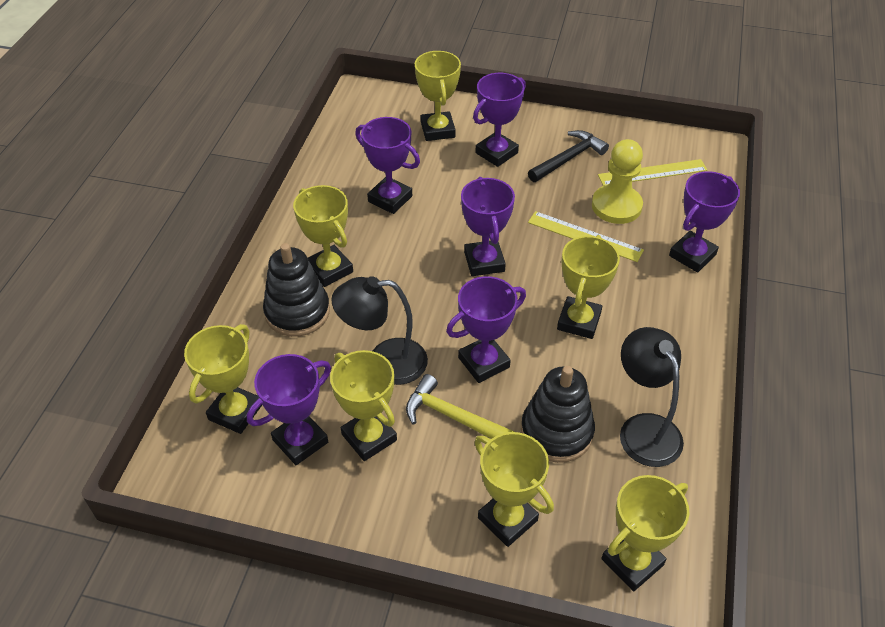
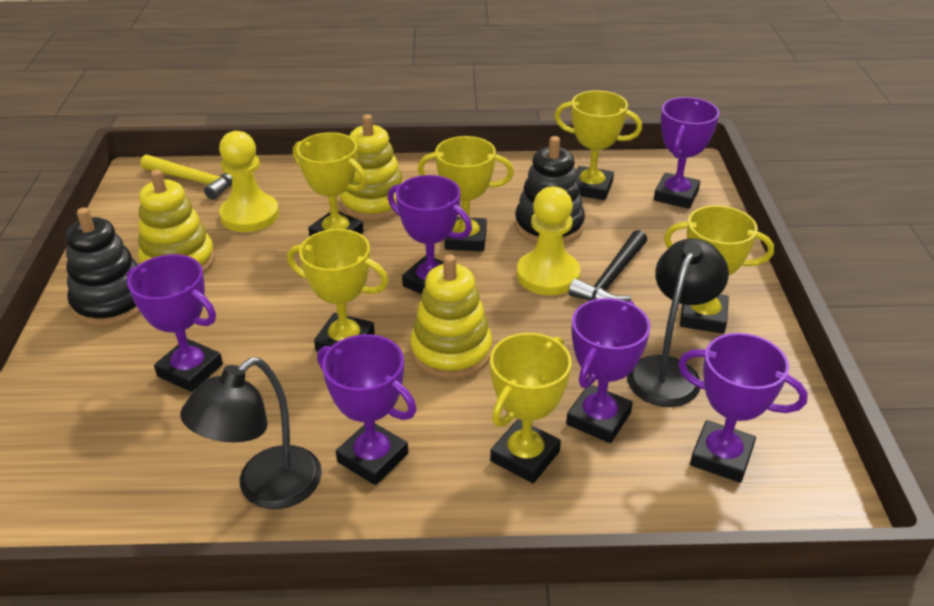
yellow pawn: [592,139,643,224] = 1 -> [219,131,279,232] [517,186,580,295] = 2
yellow ruler: [528,211,644,262] [598,159,708,186] = 2 -> none = 0
yellow stacking toy: none = 0 -> [138,169,215,274] [340,114,404,221] [410,254,492,379] = 3
yellow trophy: [184,324,262,434] [293,185,353,287] [330,350,397,461] [415,51,461,141] [474,432,554,547] [557,235,620,339] [602,475,690,591] = 7 -> [287,229,389,352] [293,132,367,237] [418,136,514,251] [490,333,572,483] [554,90,642,200] [664,205,774,334] = 6

